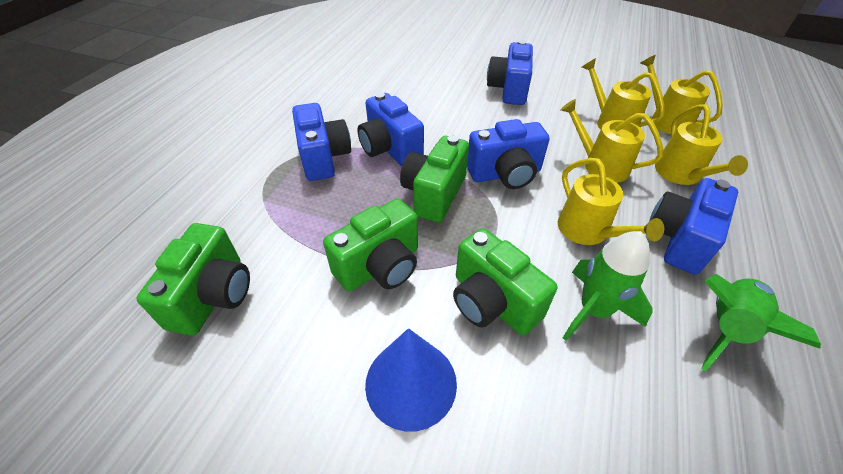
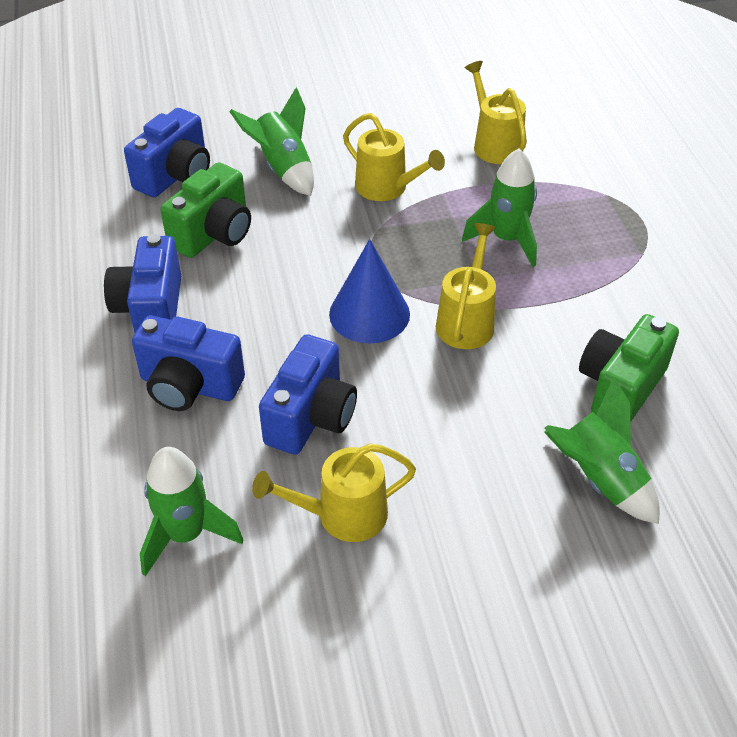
blue camera: [292,103,351,181] [358,92,424,166] [467,119,550,189] [487,40,533,105] [649,178,738,275] = 5 -> [104,234,181,332] [124,108,210,197] [132,315,245,411] [259,334,357,455] = 4
green camera: [136,223,250,336] [323,198,418,291] [400,135,469,223] [453,228,557,335] = 4 -> [160,162,251,258] [579,314,679,422] = 2
green rocket: [563,231,653,341] [701,274,821,372] = 2 -> [140,447,243,576] [229,87,314,196] [462,149,537,267] [544,376,660,524] = 4
yellow watering can: [558,158,664,245] [560,99,663,183] [582,58,664,130] [640,55,723,134] [655,105,748,185] = 5 -> [252,443,416,542] [343,113,445,201] [436,223,496,349] [465,61,527,164] = 4

